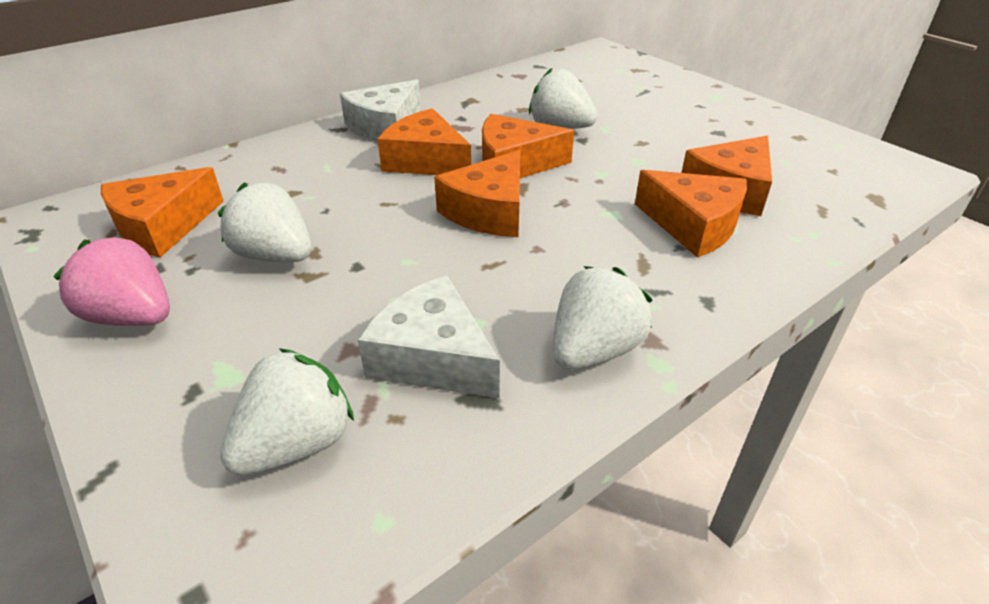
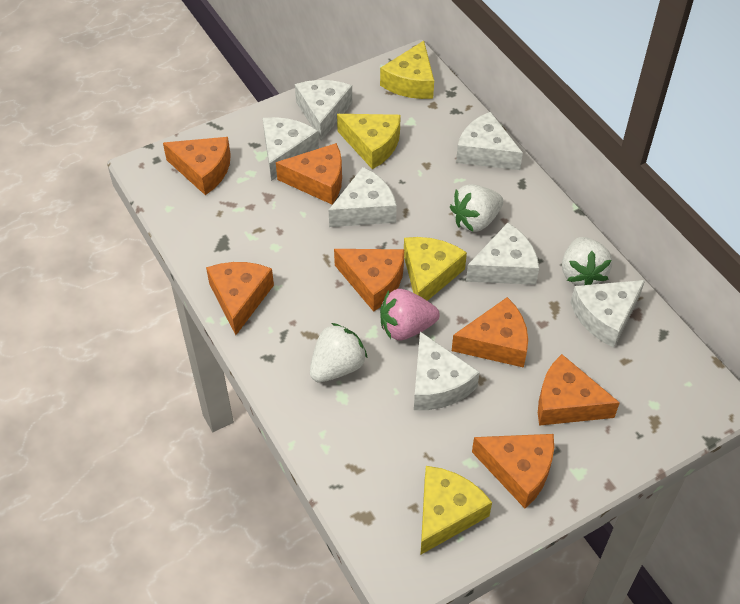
orange cheese: [101,167,224,258] [377,108,471,175] [434,150,520,237] [482,114,574,178] [635,170,747,258] [681,136,772,216] = 6 -> [163,137,231,195] [206,262,274,335] [276,143,342,205] [334,249,404,312] [452,297,528,368] [472,434,554,508] [538,354,620,426] = 7
white cheese: [340,79,421,142] [358,275,500,398] = 2 -> [263,117,319,181] [295,80,352,141] [329,167,397,227] [414,332,480,410] [456,112,523,170] [466,223,539,285] [570,280,645,347] = 7
white strawberry: [218,182,312,262] [220,348,354,475] [529,67,598,129] [553,266,652,370] = 4 -> [310,323,368,382] [450,184,503,232] [562,237,612,286] = 3
yellow cheese: none = 0 -> [337,114,401,169] [380,41,434,99] [404,237,467,301] [421,466,492,554] = 4

